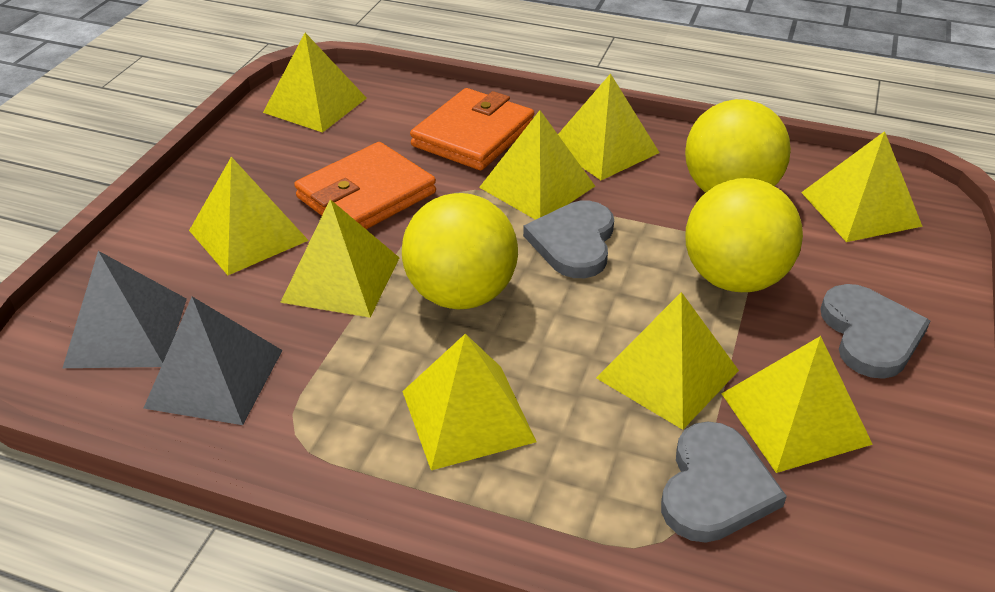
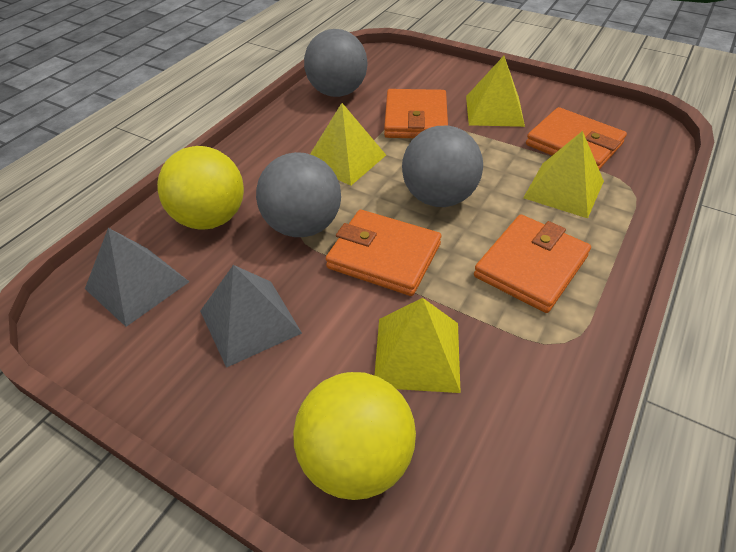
grey ball: none = 0 -> [256,152,341,237] [304,29,368,97] [402,126,483,207] = 3
grey heart: [523,201,614,278] [661,421,787,543] [820,284,930,379] = 3 -> none = 0
orange wallet: [294,142,436,229] [410,88,534,170] = 2 -> [326,210,441,296] [384,89,448,138] [474,214,591,313] [526,107,627,169] = 4
yellow ball: [402,193,518,310] [685,99,791,193] [686,178,803,292] = 3 -> [157,146,244,229] [293,372,416,500] = 2
yellow pyramid: [189,157,309,275] [263,33,367,133] [280,199,400,317] [402,334,537,470] [479,110,595,220] [558,73,660,180] [596,292,739,430] [721,336,873,473] [801,131,923,242] = 9 -> [310,103,386,186] [374,298,461,393] [466,56,525,127] [523,131,604,218] = 4

